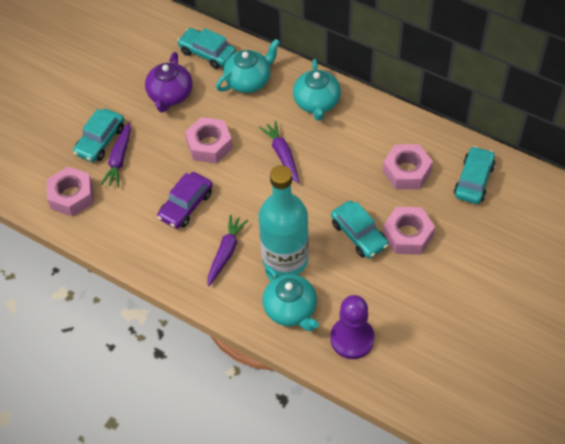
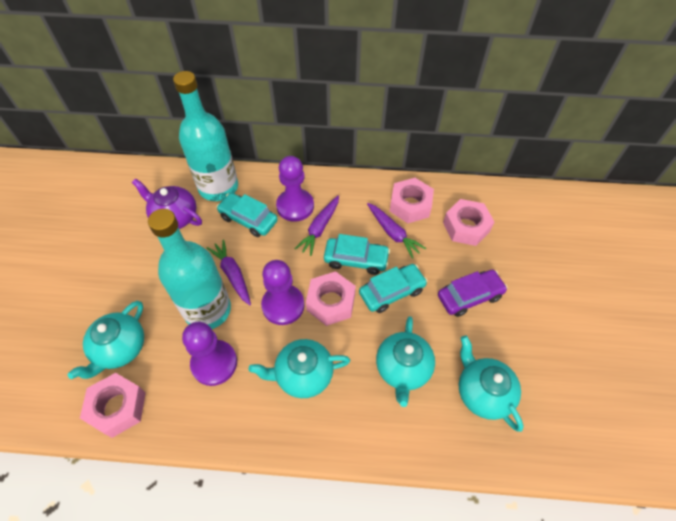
purple pawn: [330,295,375,359] = 1 -> [182,322,237,386] [261,260,304,325] [276,156,314,222] = 3
turquoise bottle: [259,165,309,276] = 1 -> [148,209,231,329] [173,71,238,201] = 2
turquoise car: [73,109,124,162] [177,28,236,69] [331,201,388,258] [454,146,495,204] = 4 -> [217,193,278,237] [324,234,390,275] [359,264,428,313] = 3
turquoise teapot: [216,39,280,93] [262,266,319,331] [293,59,341,121] = 3 -> [67,301,144,379] [249,339,350,398] [376,316,435,407] [459,336,524,432] = 4

